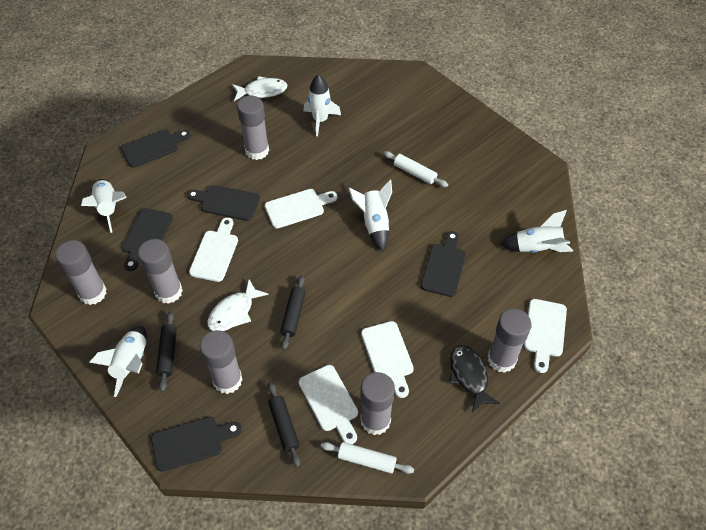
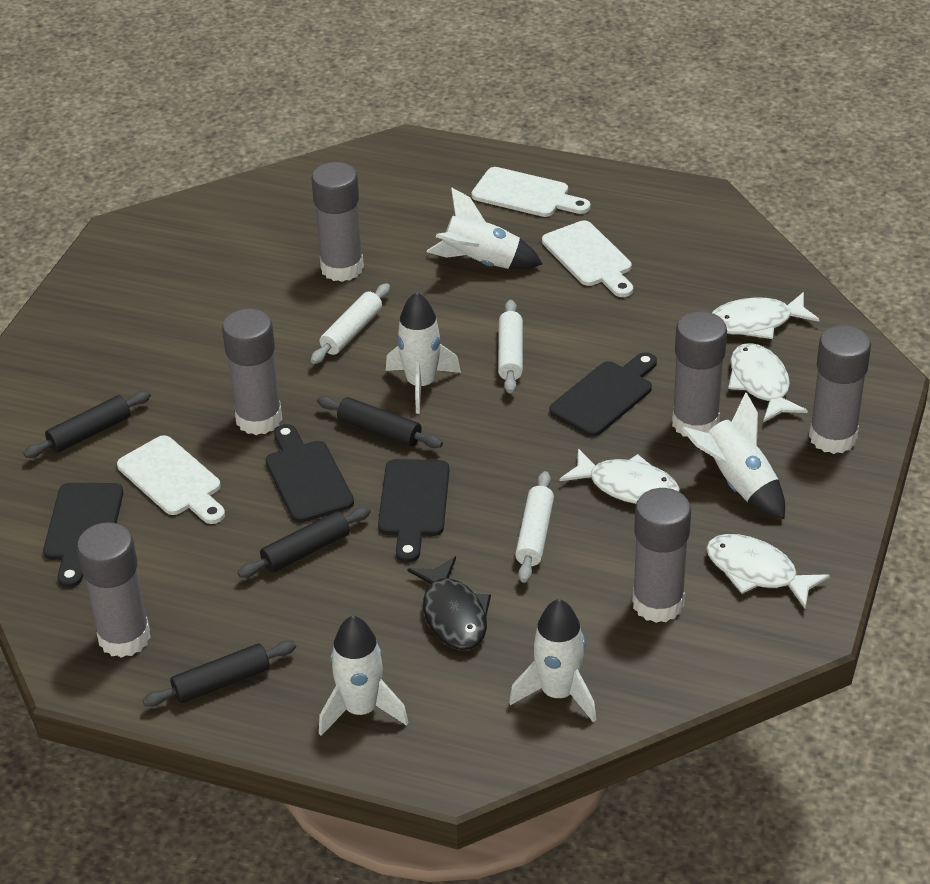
black cutting board: [121,129,191,168] [122,208,173,271] [151,417,242,472] [187,185,260,221] [421,231,466,297] = 5 -> [43,483,123,588] [265,424,354,523] [378,459,449,563] [550,352,657,437] = 4
black rolling pin: [156,311,177,392] [268,382,300,467] [281,275,306,350] = 3 -> [23,391,151,458] [142,641,296,707] [237,507,371,578] [317,396,443,448] = 4
white cutting board: [189,217,238,282] [265,189,338,228] [299,365,358,444] [361,321,414,398] [524,299,567,373] = 5 -> [117,435,225,524] [472,167,591,217] [542,221,633,297] = 3
white fish: [207,279,269,331] [232,76,287,101] = 2 -> [560,448,680,504] [706,534,830,608] [712,292,820,339] [728,343,808,422] = 4
white rolling pin: [321,442,414,474] [384,151,448,187] = 2 -> [311,283,390,364] [498,300,523,394] [515,471,554,583] = 3

